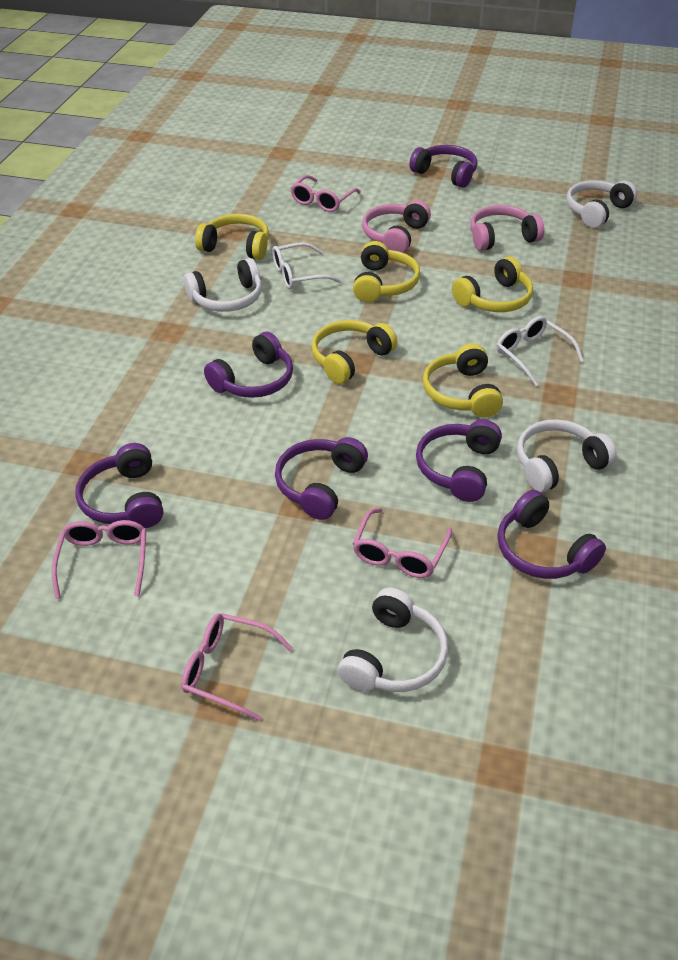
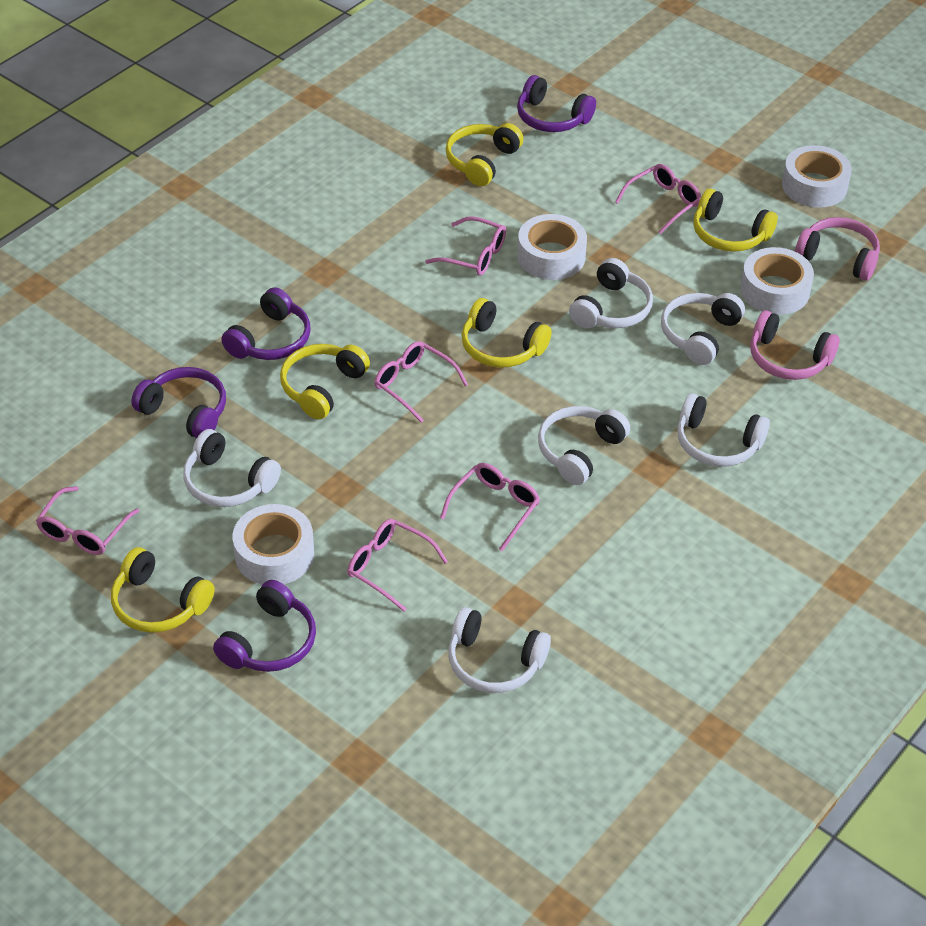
pink glasses: [52,520,146,599] [181,613,293,721] [290,175,361,212] [353,508,452,578] = 4 -> [36,486,139,555] [347,519,448,612] [374,341,468,423] [425,216,506,275] [440,463,540,551] [615,164,701,234] = 6
purple headphones: [75,443,163,528] [204,332,293,398] [275,437,368,520] [410,145,477,188] [416,420,502,502] [497,490,606,579] = 6 -> [131,367,226,439] [213,580,316,672] [221,287,311,360] [517,75,596,132] = 4
white glasses: [272,242,342,289] [496,316,584,386] = 2 -> none = 0
white headphones: [184,258,262,312] [338,588,448,692] [517,419,617,493] [566,180,637,228] = 4 -> [183,429,281,507] [448,607,551,693] [538,406,630,485] [569,258,653,328] [661,293,745,365] [677,393,770,467] = 6
white tape: none = 0 -> [233,504,314,585] [517,214,587,280] [740,247,814,315] [782,145,852,208] = 4

